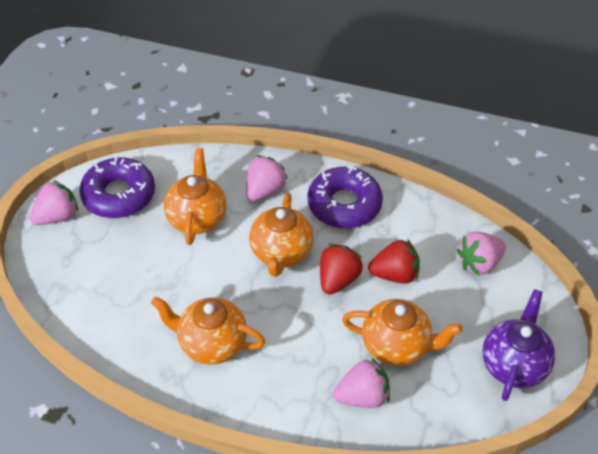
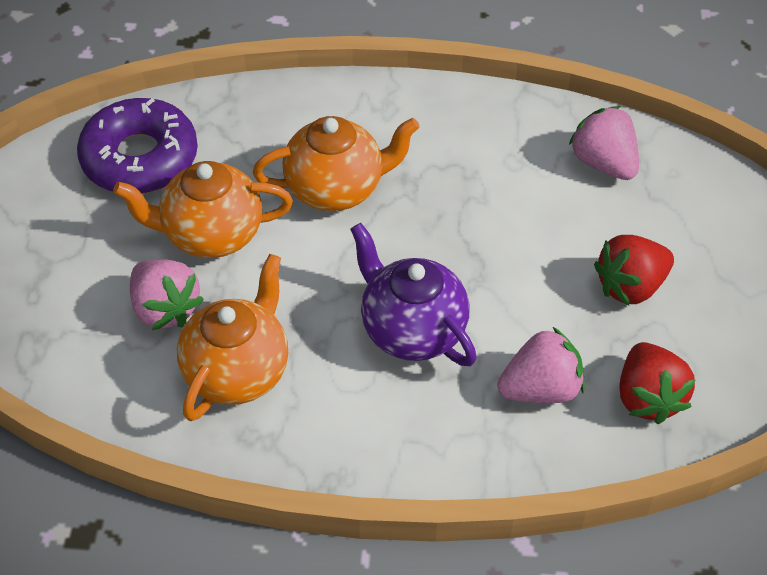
orange teapot: [151,297,265,365] [164,148,226,245] [249,193,314,277] [342,299,463,366] = 4 -> [113,161,293,258] [177,254,288,421] [253,116,420,211] = 3
pink strawberry: [29,180,78,225] [246,155,288,201] [333,357,390,408] [457,232,506,275] = 4 -> [130,259,204,330] [497,327,585,403] [569,106,639,180] = 3
purple donut: [79,158,155,218] [308,166,383,228] = 2 -> [77,98,198,194] = 1

